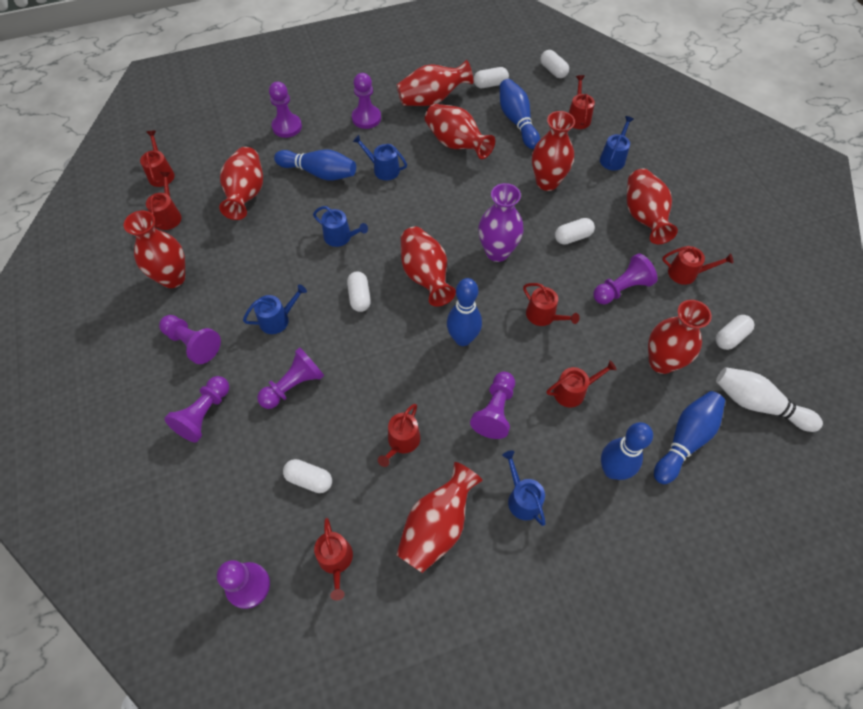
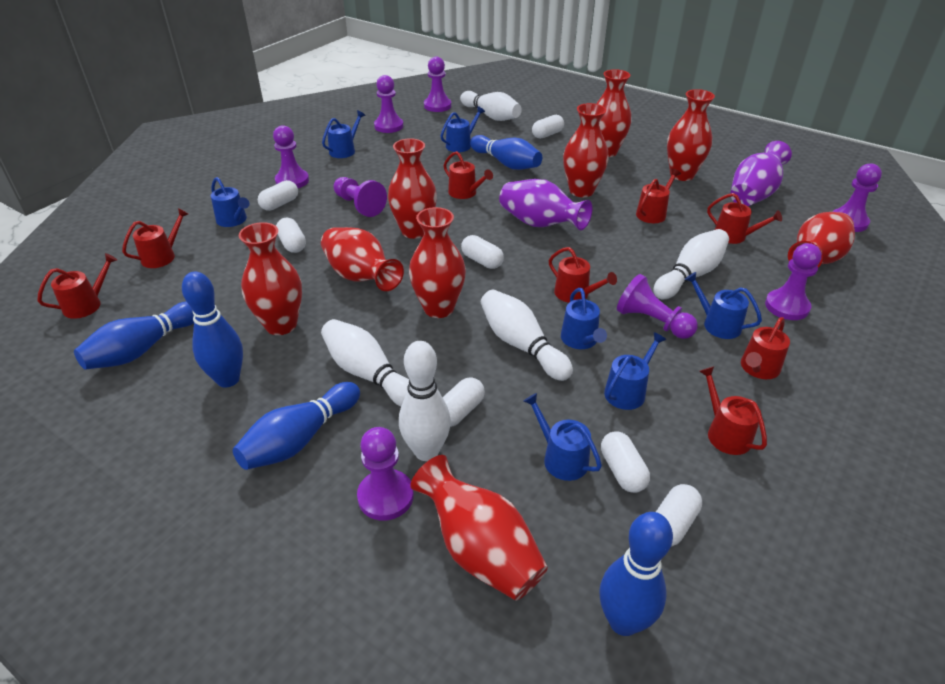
blue watering can: [243,284,307,334] [313,206,368,247] [353,135,407,181] [502,450,546,526] [600,116,634,171] = 5 -> [211,177,250,227] [322,110,365,158] [440,106,485,152] [524,393,602,481] [561,288,607,349] [604,332,667,410] [685,272,762,339] = 7
purple vase: [478,183,523,262] = 1 -> [499,179,592,230] [730,141,792,206] = 2
white bowling pin: [716,367,823,432] = 1 -> [321,319,409,406] [399,341,451,461] [460,91,522,121] [481,290,573,381] [653,229,729,299] = 5
white capsule: [283,459,332,493] [347,271,371,312] [473,67,509,88] [540,50,569,78] [555,218,595,245] [715,315,754,350] = 6 -> [258,180,298,211] [276,218,306,253] [442,377,485,427] [461,235,504,269] [532,115,564,139] [601,431,650,493] [656,484,702,547] = 7

